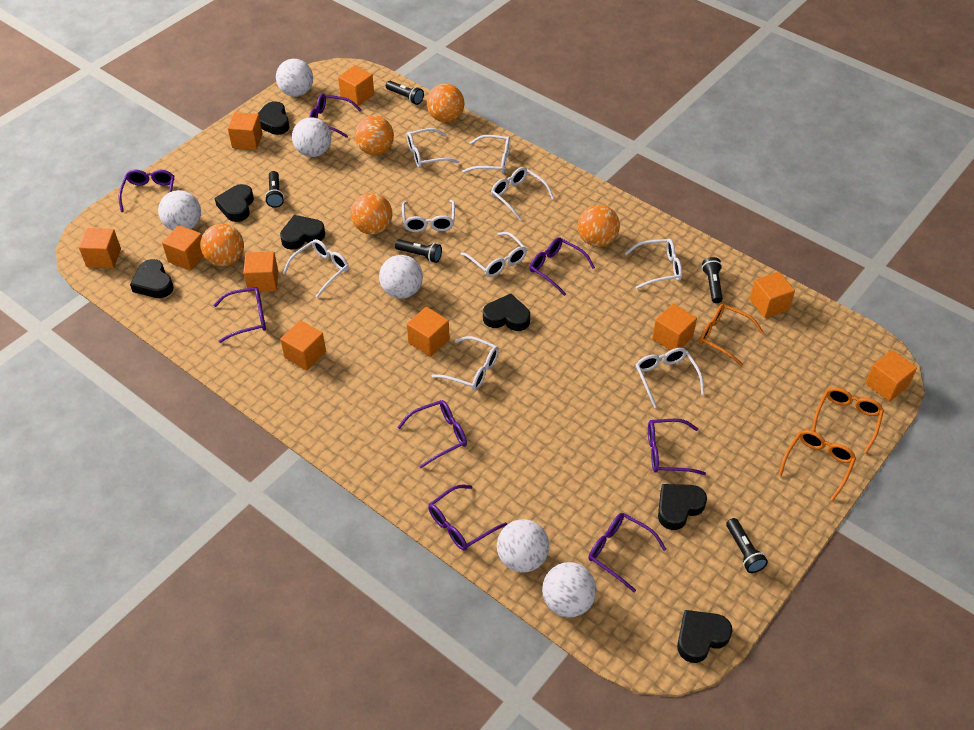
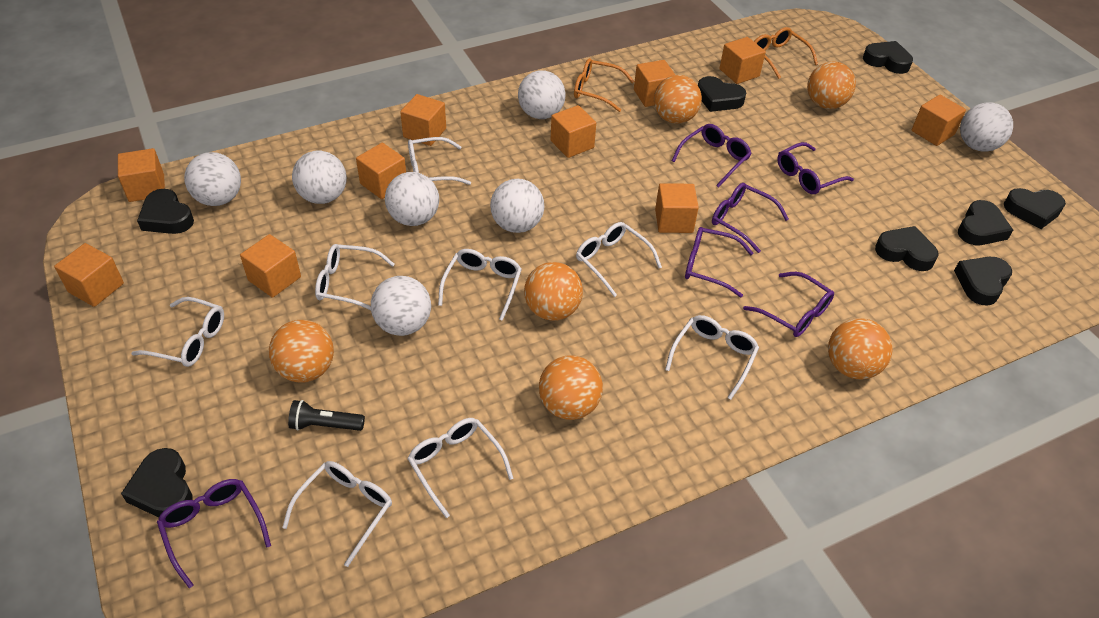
black flashlight: [265,171,284,208] [386,81,424,105] [395,239,442,263] [702,257,723,303] [726,518,768,573] = 5 -> [288,400,365,431] = 1
black heart: [130,259,174,298] [215,184,254,222] [258,101,289,135] [280,215,325,250] [483,294,530,331] [658,484,707,530] [677,610,733,663] = 7 -> [121,448,193,517] [137,189,194,234] [698,76,746,112] [863,41,913,74] [875,226,938,271] [954,257,1012,305] [958,200,1013,245] [1004,188,1066,229] = 8
orange ball: [200,224,244,266] [351,193,392,235] [355,116,394,155] [427,84,464,122] [578,205,620,247] = 5 -> [269,320,334,383] [524,262,583,321] [539,355,603,420] [654,75,702,124] [807,62,856,109] [828,318,893,379] = 6
orange glasses: [699,304,763,366] [778,430,856,501] [812,387,884,453] = 3 -> [574,58,634,112] [754,27,818,79] = 2
purple glasses: [119,170,174,212] [213,287,266,343] [309,94,361,138] [398,400,467,468] [428,485,507,551] [529,237,595,296] [588,513,666,592] [648,419,706,475] = 8 -> [157,479,271,588] [672,124,752,188] [685,227,753,298] [712,183,789,253] [743,272,834,337] [777,142,854,194] = 6
white ball: [158,190,201,231] [276,59,313,97] [292,117,331,157] [379,255,423,298] [497,519,549,573] [542,562,597,617] = 6 -> [184,152,241,206] [292,151,347,204] [371,276,431,336] [385,172,439,226] [490,179,544,233] [518,71,566,119] [960,103,1013,152] = 7
white glasses: [283,239,349,298] [402,200,455,232] [407,128,459,168] [432,336,499,390] [461,232,527,277] [462,135,510,174] [491,167,554,220] [625,239,682,289] [636,348,704,408] = 9 -> [131,297,224,367] [282,461,392,567] [315,244,395,310] [408,137,471,185] [408,418,513,518] [438,249,522,321] [576,222,662,297] [665,315,759,400] = 8

